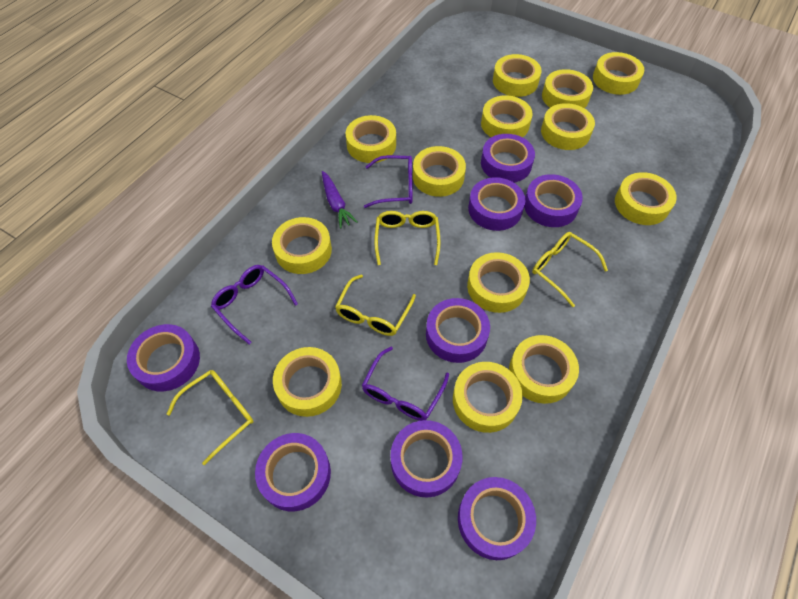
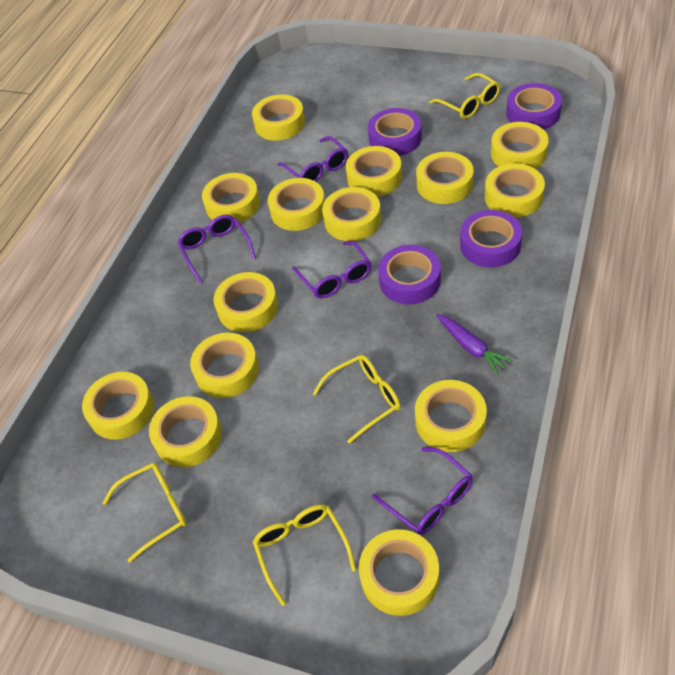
purple glasses: [211,265,298,344] [362,347,449,421] [364,155,413,208] = 3 -> [177,215,256,283] [277,136,348,182] [292,241,371,299] [372,447,473,535] = 4
purple tape: [127,324,200,391] [255,433,331,511] [391,420,463,497] [426,298,490,363] [458,477,536,560] [468,177,525,231] [481,134,535,182] [524,174,583,227] = 8 -> [368,108,422,156] [378,245,441,305] [460,210,522,267] [506,83,562,130] = 4
yellow tape: [272,217,332,274] [273,347,342,417] [346,115,396,163] [413,146,466,197] [453,362,523,433] [467,252,530,313] [481,95,533,137] [493,54,541,97] [509,335,579,404] [541,103,595,150] [542,69,593,108] [593,52,644,95] [615,172,677,225] = 13 -> [82,372,154,440] [149,396,222,467] [190,333,259,398] [202,173,260,223] [214,272,278,332] [252,94,305,141] [268,178,325,231] [322,187,381,241] [346,146,402,197] [359,529,439,616] [415,380,487,452] [416,152,474,204] [485,163,545,217] [491,122,549,169] = 14

